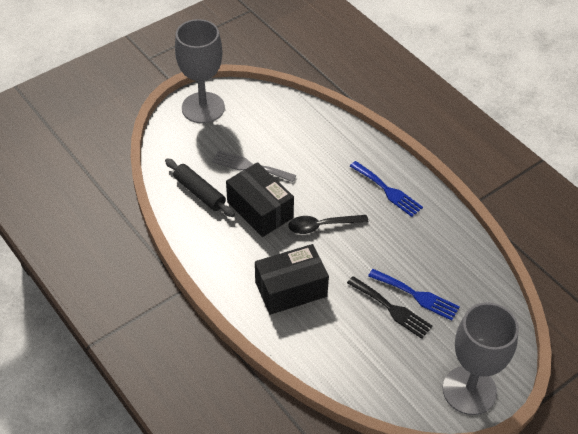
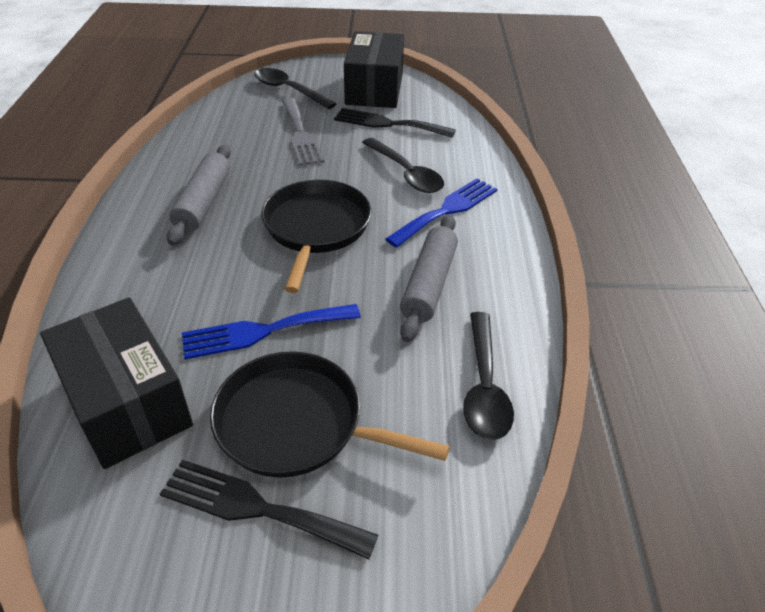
black fork: [347,276,433,339] = 1 -> [160,459,378,559] [334,108,456,138] = 2
black pan: none = 0 -> [210,351,450,478] [261,180,371,293] = 2
black rolling pin: [165,158,235,217] = 1 -> none = 0
black spoon: [289,215,368,234] = 1 -> [254,68,336,109] [362,138,444,193] [463,312,514,440] = 3
grey goblet: [175,19,225,124] [443,302,519,415] = 2 -> none = 0
grey rolling pin: none = 0 -> [167,145,231,246] [400,215,458,342] = 2

